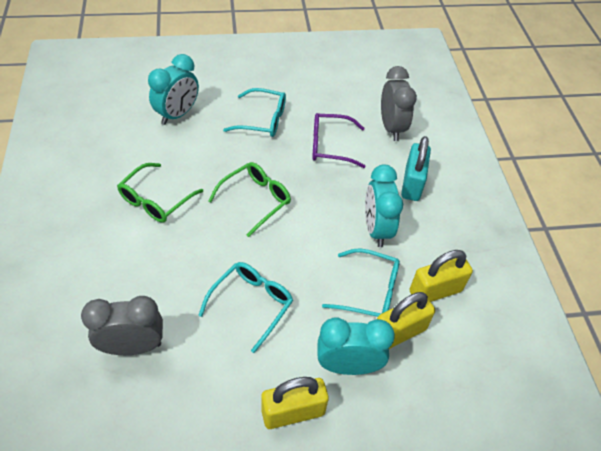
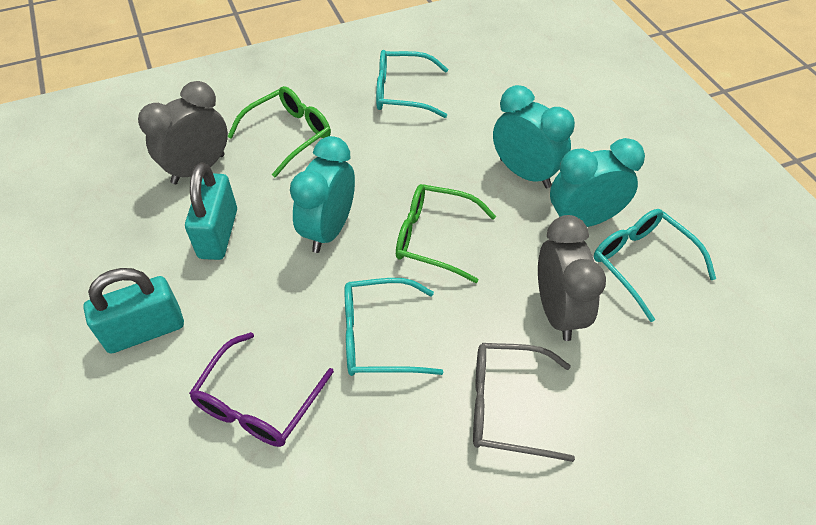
grey glasses: none = 0 -> [473,343,575,462] = 1
turquoise padlock: [401,136,431,201] = 1 -> [83,268,184,354] [185,163,237,260] = 2
yellow padlock: [261,377,329,429] [377,292,435,349] [410,250,473,302] = 3 -> none = 0

